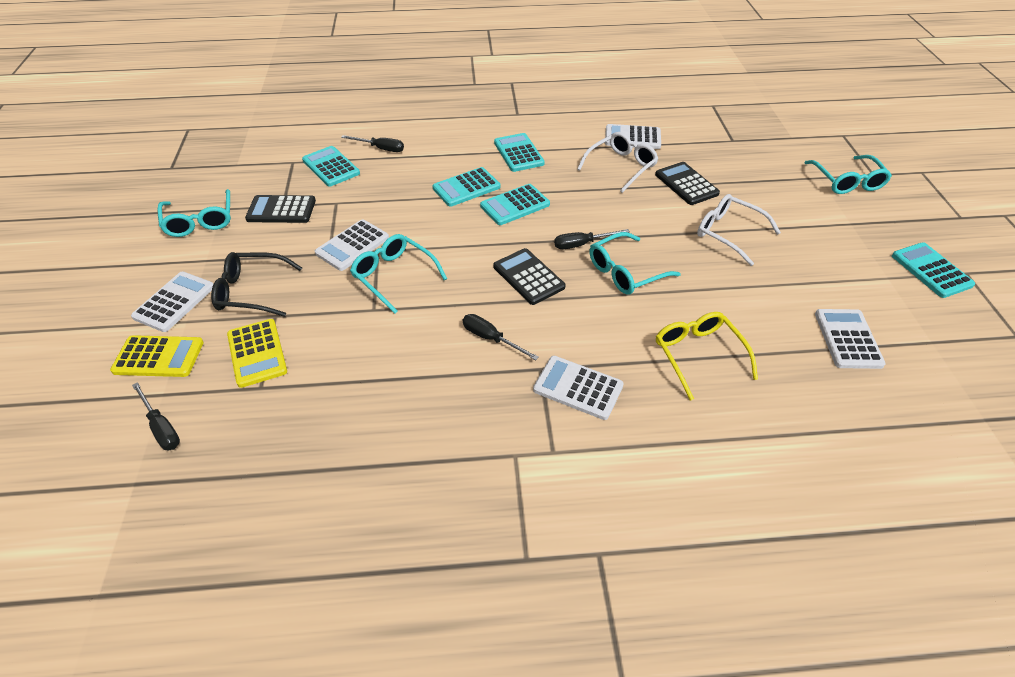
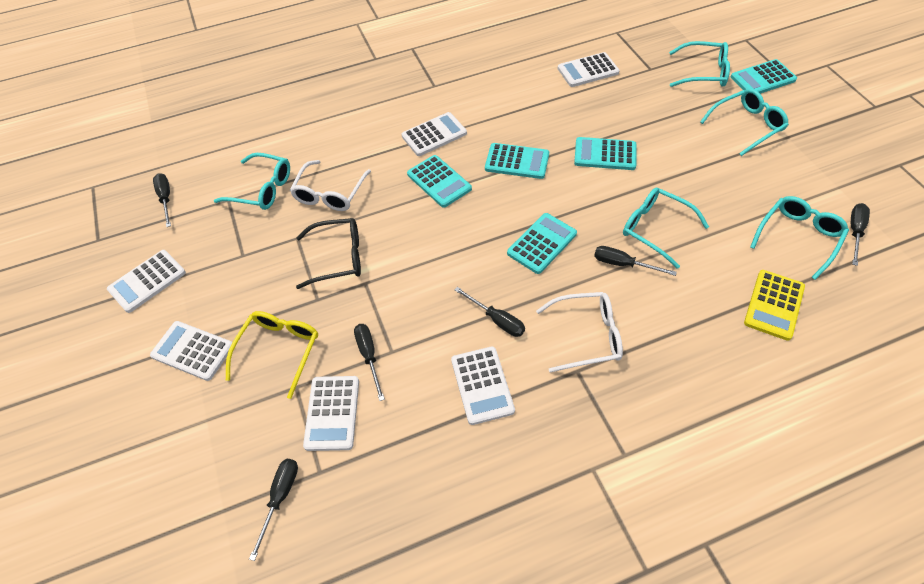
black calculator: [245,195,316,223] [493,248,566,305] [655,162,720,205] = 3 -> none = 0
black screwdriver: [132,382,180,450] [341,135,404,152] [463,314,539,360] [554,229,630,249] = 4 -> [153,173,171,227] [249,459,298,561] [354,324,385,401] [455,287,525,337] [594,246,677,276] [851,203,870,266] = 6
turquoise glasses: [157,189,231,237] [350,234,447,314] [590,232,681,295] [804,155,892,194] = 4 -> [214,153,290,210] [623,188,709,269] [669,41,730,87] [700,89,789,156] [750,196,849,280] = 5
white calculator: [131,272,213,332] [315,219,389,271] [533,356,624,420] [605,124,661,149] [815,309,886,369] = 5 -> [107,250,186,313] [150,321,232,381] [303,376,359,451] [401,112,467,156] [451,347,515,425] [558,52,620,87] = 6
yellow calculator: [110,335,204,377] [227,319,287,388] = 2 -> [744,270,805,341] = 1

